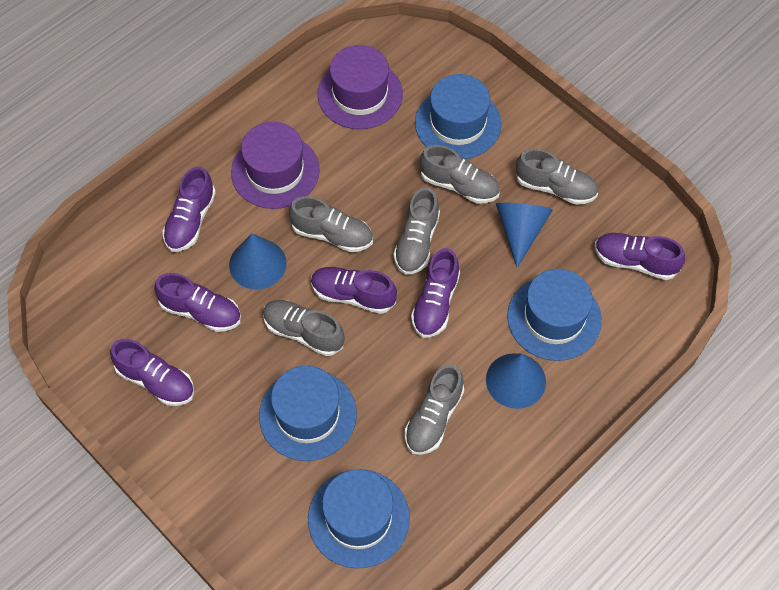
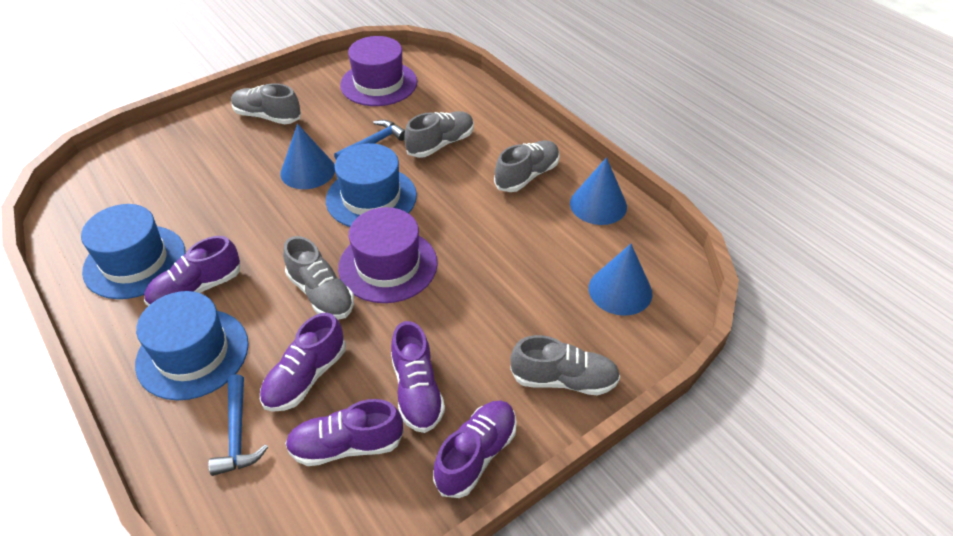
blue hammer: none = 0 -> [208,374,268,476] [334,120,405,159] = 2
blue hat: [259,366,357,461] [308,469,410,569] [415,74,502,159] [507,269,602,361] = 4 -> [81,204,185,299] [135,291,249,401] [326,143,417,227] = 3
grey shoe: [263,300,345,356] [289,196,373,252] [393,187,440,275] [405,364,464,455] [420,145,500,204] [515,149,598,205] = 6 -> [231,83,301,124] [283,236,354,320] [404,111,474,158] [494,140,560,192] [510,335,620,395] = 5
purple shoe: [110,339,194,406] [154,273,241,332] [162,167,216,252] [311,267,397,314] [411,248,460,338] [595,233,685,280] = 6 -> [144,236,240,306] [260,313,346,412] [285,399,404,466] [391,321,445,433] [433,400,517,498] = 5

